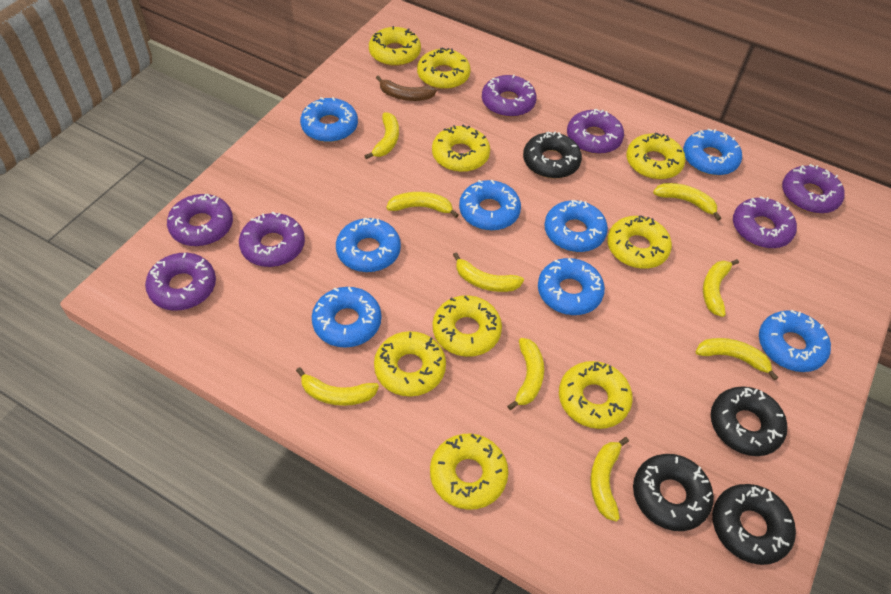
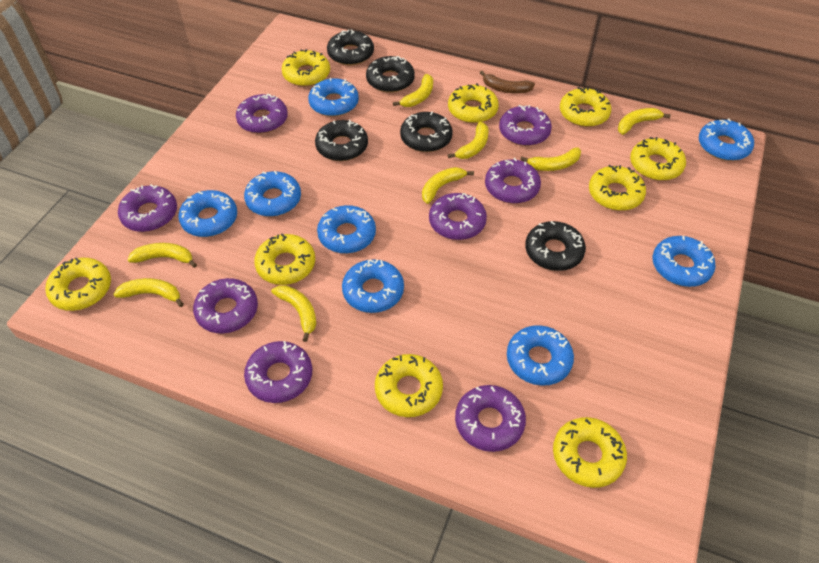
black donut: [523,132,582,179] [633,454,714,531] [711,386,787,456] [712,484,796,565] = 4 -> [315,119,368,161] [327,29,374,65] [366,56,415,93] [400,112,453,152] [525,221,586,271] = 5
purple donut: [145,253,216,311] [167,194,233,246] [239,212,305,267] [482,75,537,117] [567,109,624,154] [733,196,797,248] [782,164,845,214] = 7 -> [118,184,177,232] [193,278,258,334] [236,94,288,134] [244,341,312,403] [429,193,487,240] [455,385,526,452] [485,158,541,204] [499,105,552,146] = 8
yellow banana: [296,367,379,406] [365,113,399,159] [386,192,459,218] [453,253,524,292] [507,338,544,410] [590,437,629,521] [653,183,721,221] [695,338,778,381] [703,259,739,317] = 9 -> [113,278,184,307] [127,243,197,268] [271,285,316,342] [393,74,433,107] [422,167,474,204] [448,122,489,159] [520,147,581,171] [618,108,671,135] = 8

